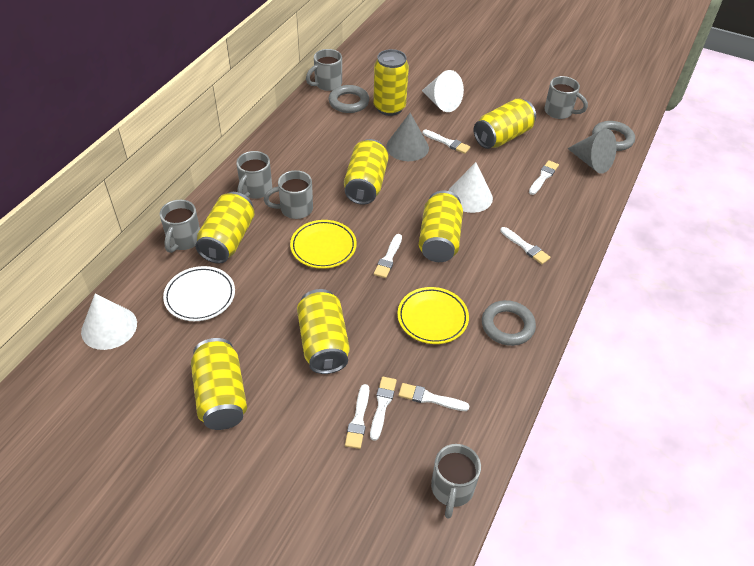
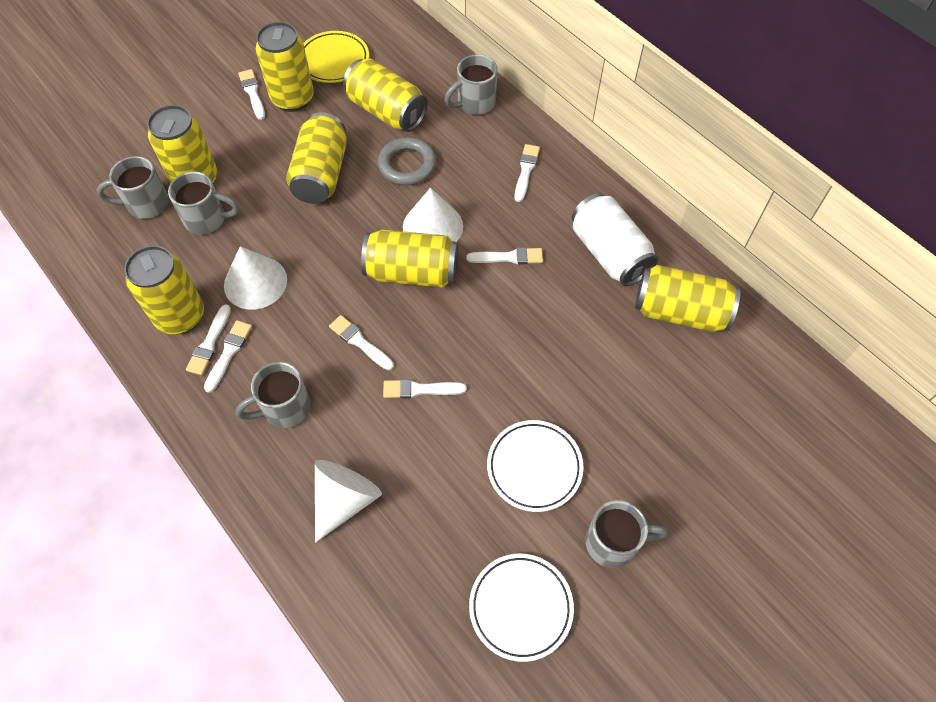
grey cone: [386,113,429,161] [567,129,617,174] = 2 -> none = 0
grey mug: [160,200,200,253] [236,151,272,199] [264,170,313,219] [306,49,342,91] [431,444,481,519] [544,76,588,119] = 6 -> [97,156,169,219] [168,172,239,234] [236,362,311,428] [444,54,498,115] [585,500,667,568] = 5
grey ring: [329,85,369,113] [482,300,536,346] [592,121,635,151] = 3 -> [378,137,436,186] = 1
white can: none = 0 -> [572,193,658,286] = 1
white plate: [163,266,235,321] = 1 -> [469,554,574,662] [487,420,584,512] = 2
yellow plate: [290,220,357,269] [397,287,469,344] = 2 -> [303,31,369,83] = 1

